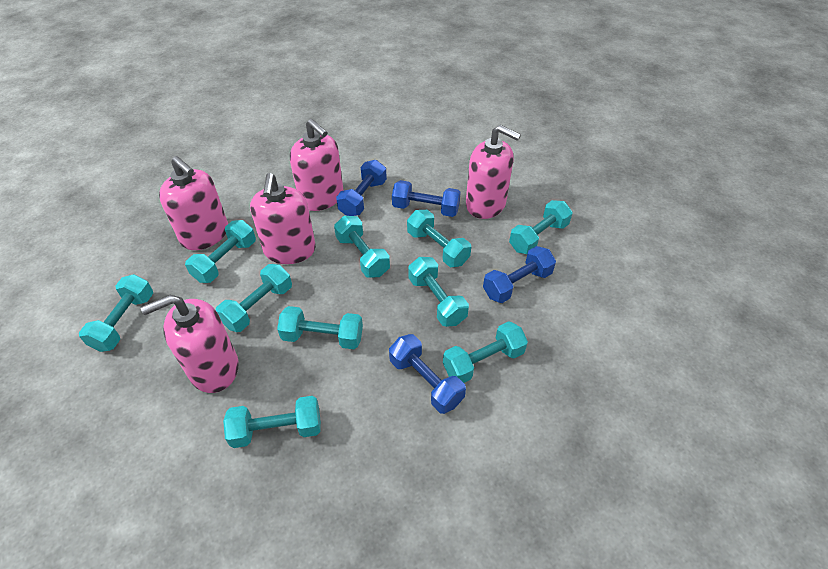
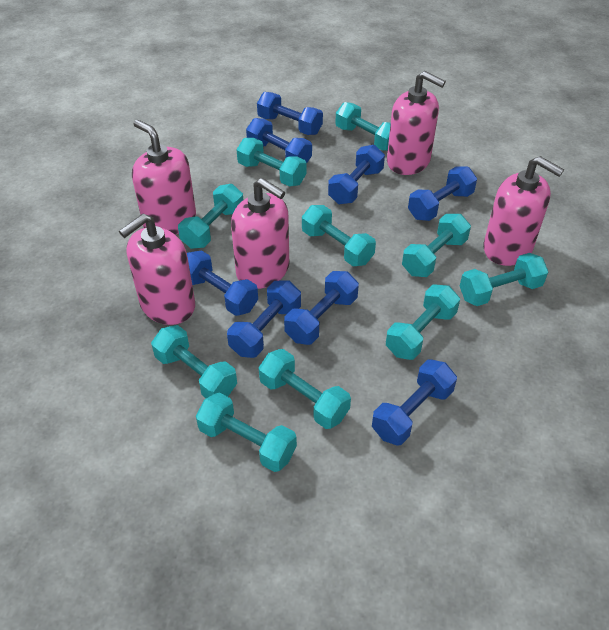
blue dumbbell: [336,160,387,216] [389,334,466,414] [392,180,461,217] [483,246,556,303] = 4 -> [187,251,258,316] [227,281,301,358] [246,118,312,163] [257,92,323,135] [284,271,359,345] [328,145,385,204] [372,360,457,445] [408,167,477,221] = 8

